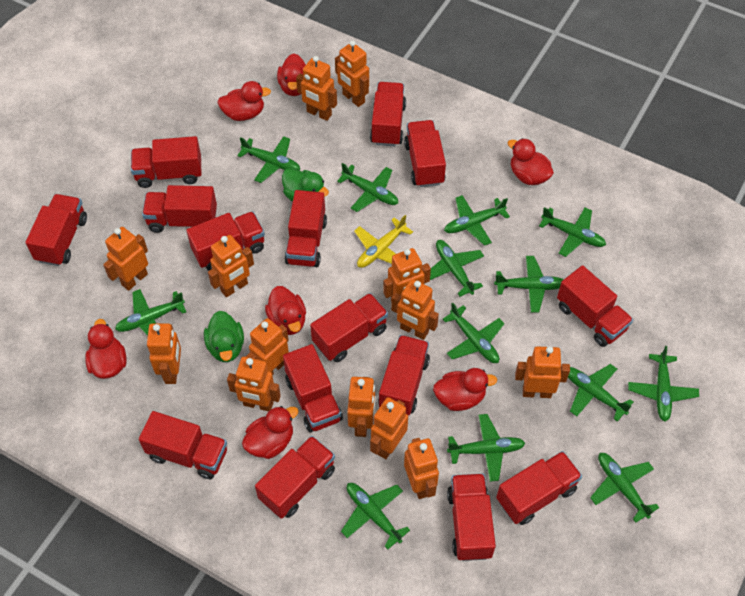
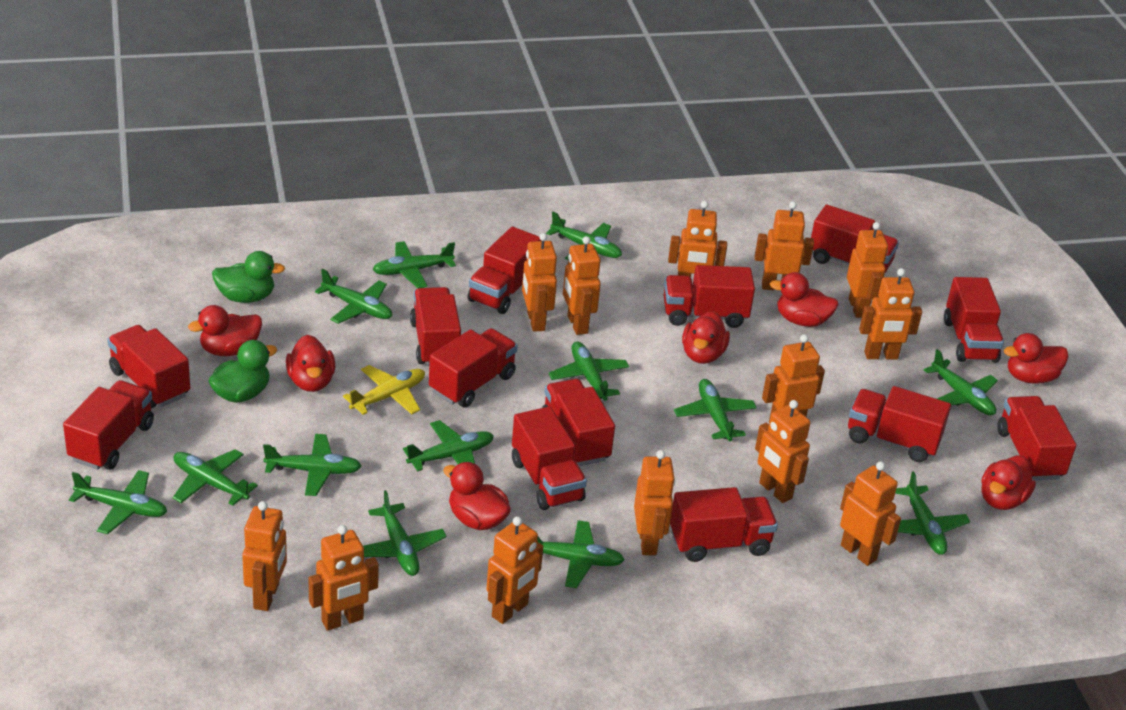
red truck: [25,194,87,266] [131,136,202,188] [139,411,227,479] [142,185,217,233] [186,212,265,271] [255,436,335,519] [283,344,343,432] [285,190,327,267] [310,293,388,362] [370,82,406,146] [378,335,430,415] [404,120,446,187] [447,474,496,561] [496,451,582,525] [557,265,633,347] = 15 -> [63,380,154,470] [107,325,190,408] [410,287,461,366] [429,328,518,408] [468,227,541,314] [512,407,587,510] [542,379,615,466] [664,265,755,328] [670,487,778,562] [811,204,899,273] [848,386,951,462] [944,277,1004,363] [997,396,1076,480] = 13

